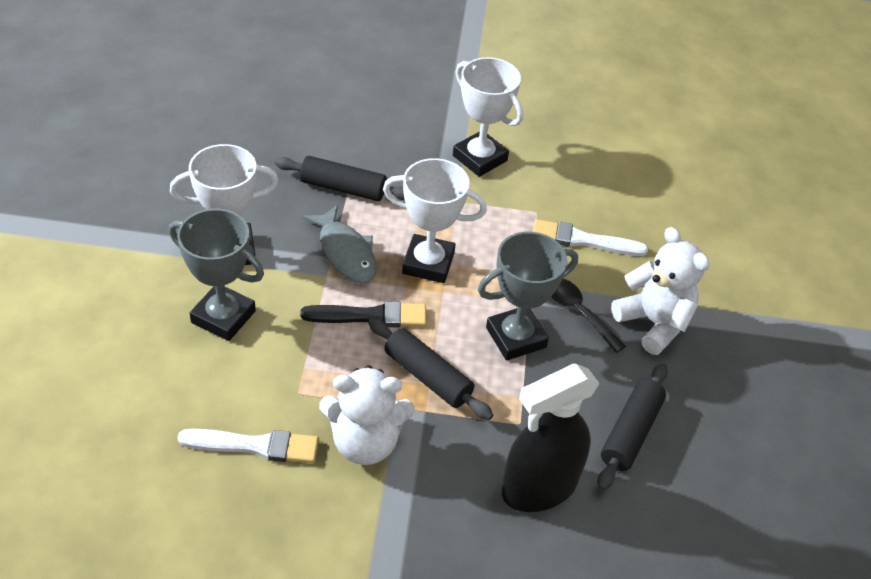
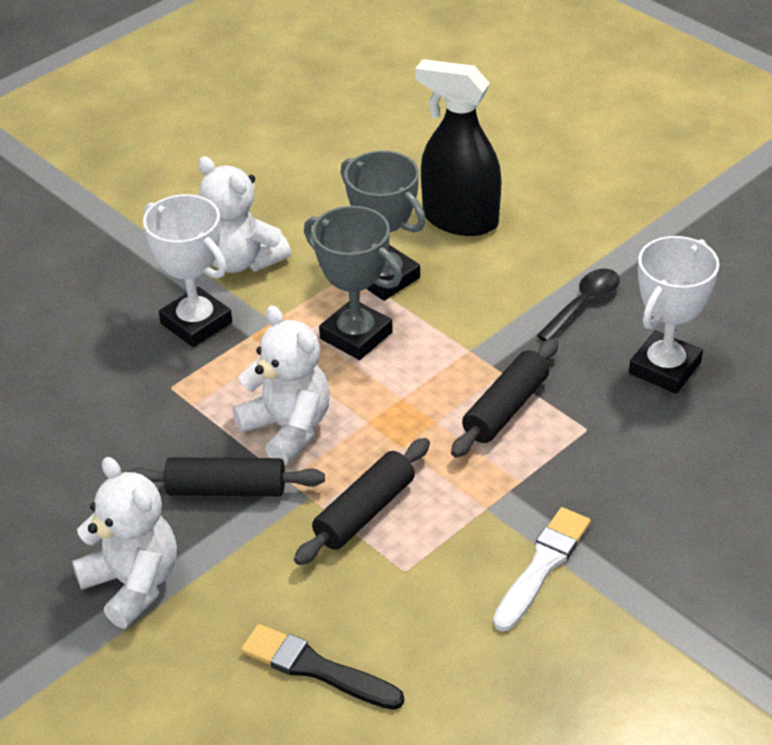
grey fish: [302,205,377,283] = 1 -> none = 0
white brush: [177,429,319,463] [533,219,648,256] = 2 -> [493,507,591,631] = 1
white teddy bear: [319,365,415,465] [611,227,710,355] = 2 -> [72,457,177,628] [198,156,291,273] [232,306,330,465] = 3
white trophy: [170,144,279,265] [383,158,487,283] [453,57,523,177] = 3 -> [143,194,232,347] [629,236,720,394] = 2

